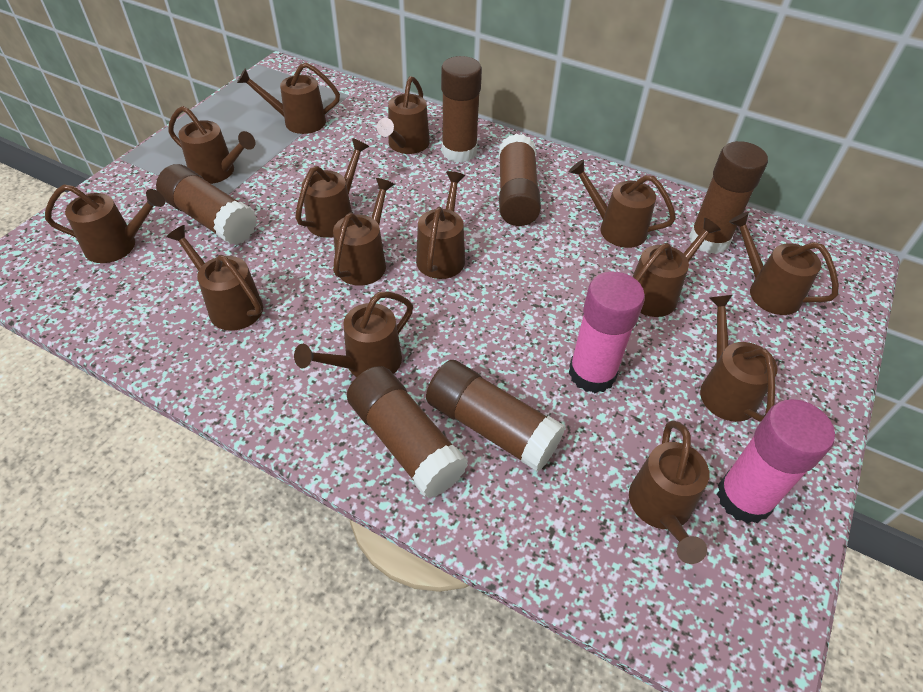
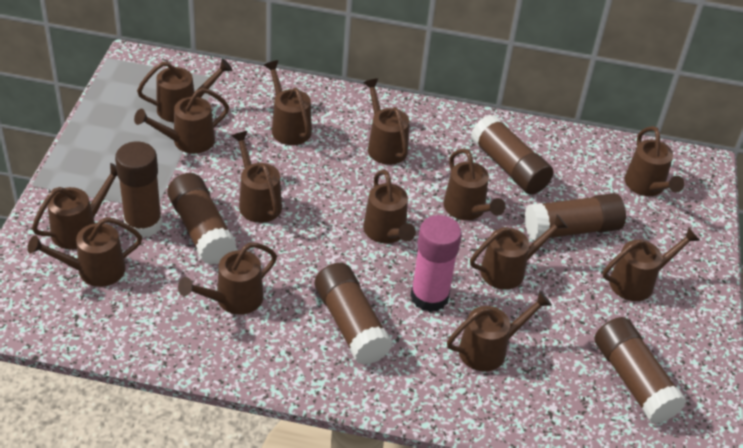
pink glue stick: [568,272,645,393] [717,399,835,524] = 2 -> [410,215,462,312] = 1

